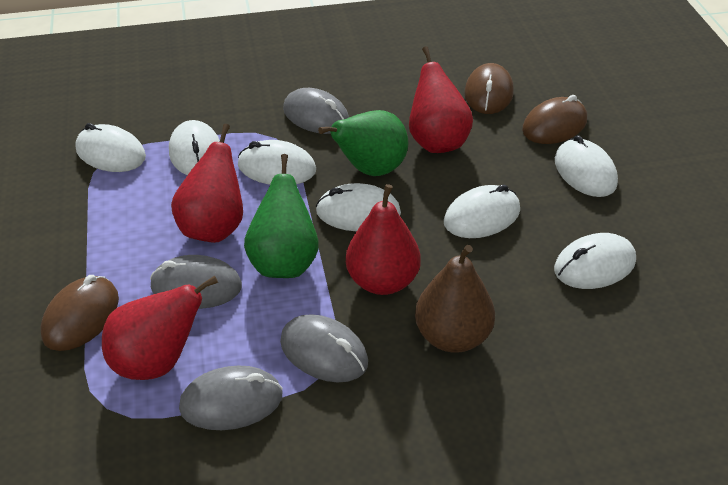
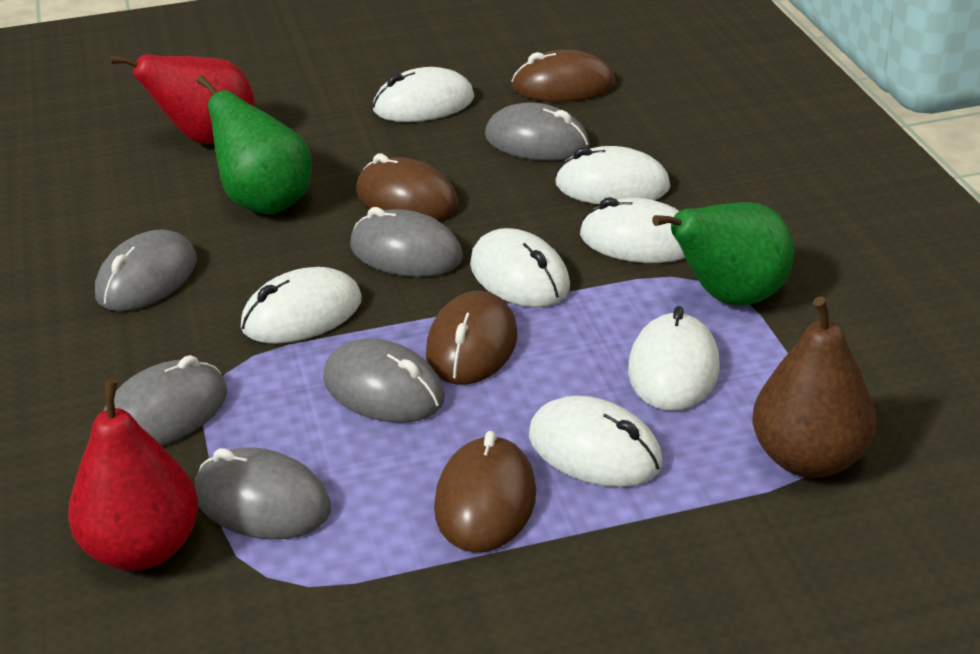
brown mouse: [40,275,119,351] [465,63,514,114] [522,95,587,144] = 3 -> [356,153,458,220] [426,291,518,384] [434,431,536,553] [511,50,615,102] = 4
grey mouse: [150,255,242,309] [179,365,283,430] [280,314,368,383] [283,88,349,134] = 4 -> [95,229,197,311] [103,355,227,446] [194,447,331,539] [323,338,445,423] [351,207,463,277] [485,102,589,161] = 6
red pear: [102,276,218,380] [171,124,243,243] [346,184,421,295] [409,46,473,153] = 4 -> [68,379,199,571] [110,54,255,144] = 2

